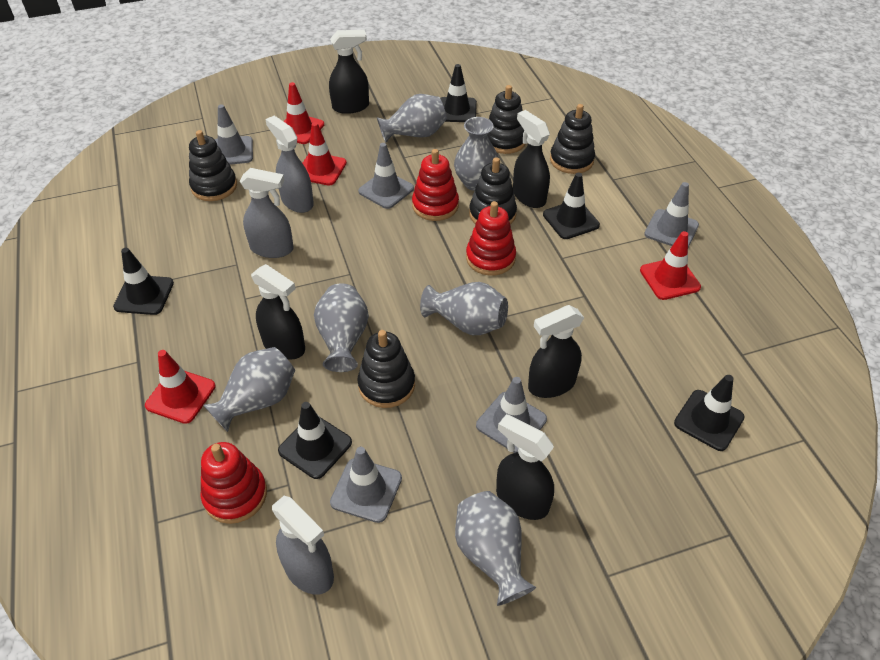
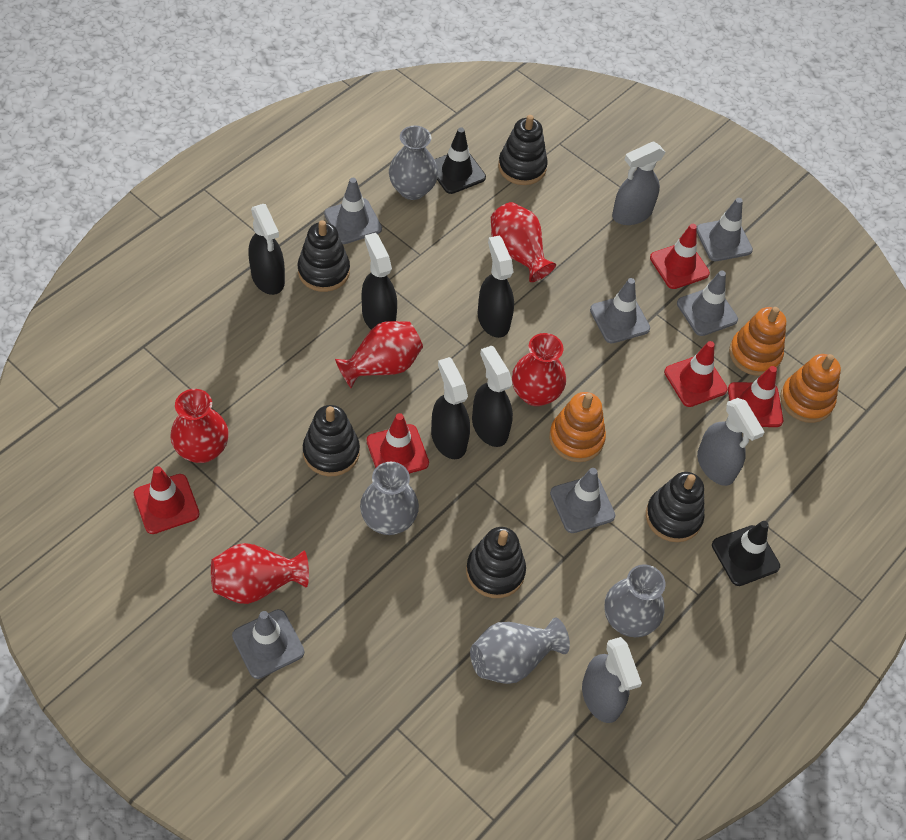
black traffic cone: [113,248,174,315] [278,402,352,479] [440,64,477,122] [543,173,600,239] [674,375,745,451] = 5 -> [434,127,486,194] [712,521,780,586] = 2
grey traffic cone: [215,104,253,165] [330,447,402,523] [358,143,414,209] [476,377,547,453] [644,182,699,248] = 5 -> [232,609,304,679] [324,178,382,244] [550,468,615,533] [590,278,650,343] [677,270,738,336] [697,198,753,261] = 6
grey vase: [203,347,295,432] [314,284,369,372] [377,94,447,143] [420,282,508,335] [454,117,499,191] [455,491,536,606] = 6 -> [360,462,419,535] [389,125,438,200] [470,618,570,684] [605,564,665,637] = 4
orange stacking toy: none = 0 -> [549,392,606,462] [729,307,786,376] [780,354,841,423] = 3
red stacking toy: [201,442,267,524] [412,149,459,221] [466,201,516,276] = 3 -> none = 0
red traffic cone: [145,350,216,424] [284,82,324,144] [302,122,347,186] [640,231,701,300] = 4 -> [134,466,200,534] [367,413,429,474] [650,224,710,289] [664,341,728,407] [728,366,783,427] = 5
red vase: none = 0 -> [170,389,229,463] [211,543,309,604] [335,321,423,388] [491,202,556,282] [512,333,566,406] = 5

